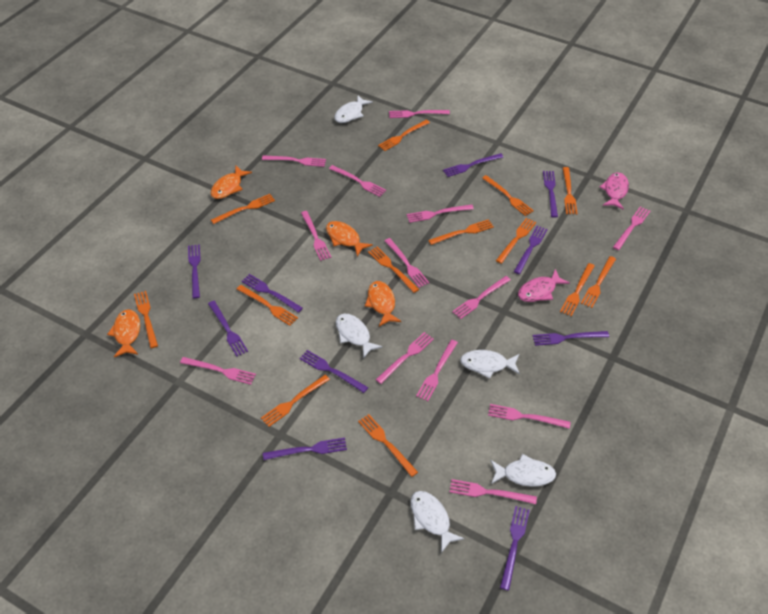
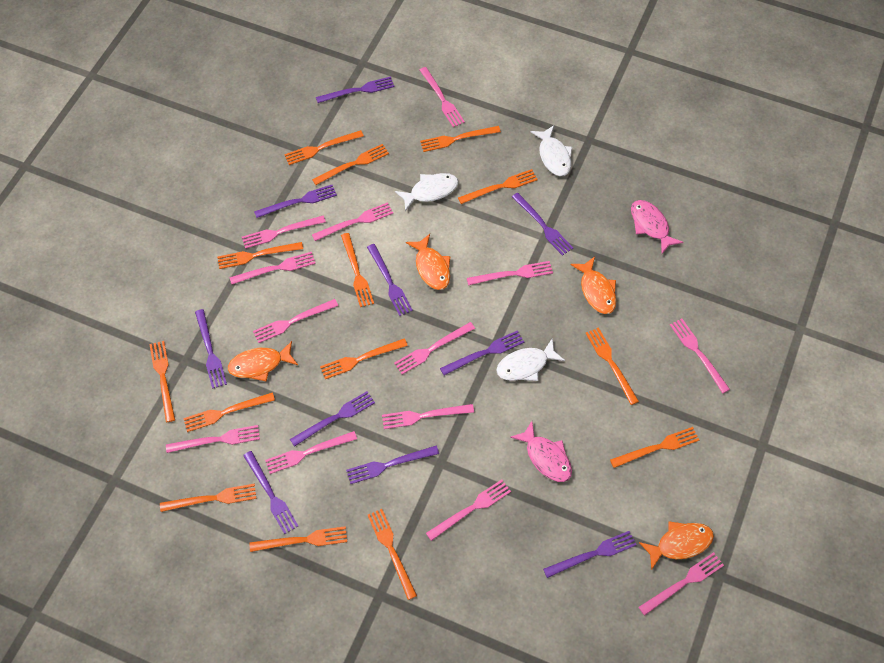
orange fork: [134,291,158,348] [211,194,275,224] [237,285,298,326] [261,375,330,427] [358,414,418,477] [368,247,419,293] [378,120,430,151] [428,219,494,245] [482,175,534,216] [496,218,536,264] [560,263,595,317] [563,167,578,214] [581,256,616,308] = 13 -> [149,341,175,422] [160,484,256,512] [183,392,275,432] [217,242,303,269] [249,526,347,552] [284,130,364,165] [312,144,389,185] [320,338,408,379] [341,233,374,307] [368,509,417,600] [420,126,501,152] [458,169,538,204] [585,327,639,405] [610,427,699,468] = 14
white fish: [334,95,373,123] [336,314,383,359] [411,491,464,553] [460,350,520,379] [490,454,556,487] = 5 -> [395,173,459,211] [496,338,565,381] [531,125,572,176] = 3

